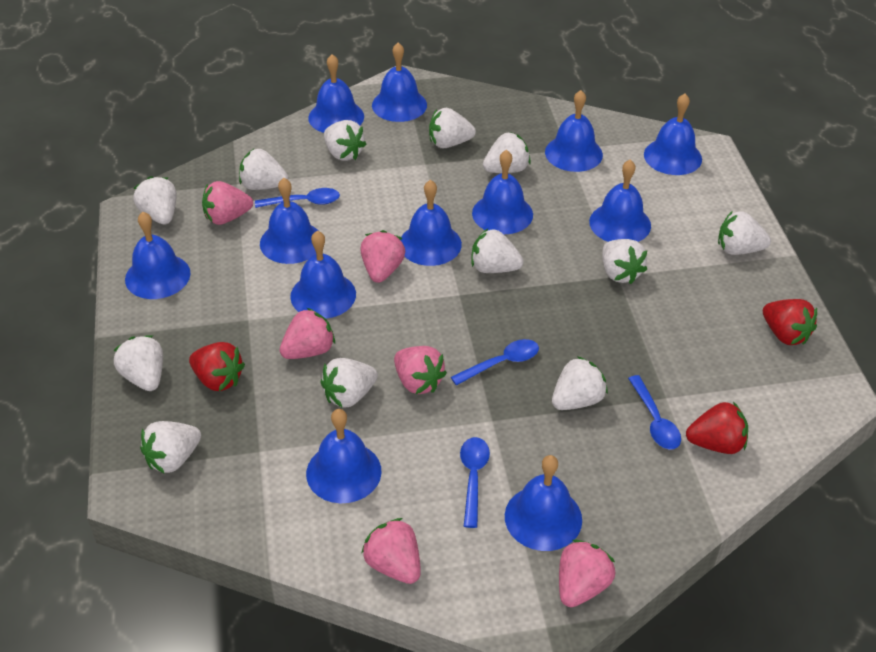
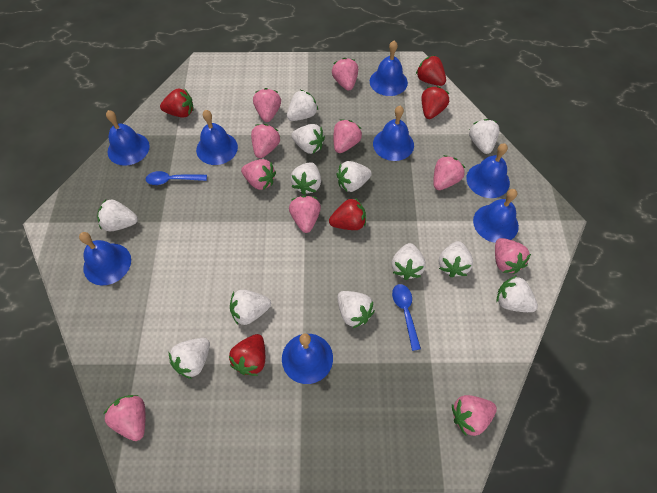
blue bell: [125,212,191,299] [260,178,318,264] [290,231,356,319] [306,409,382,503] [308,54,364,133] [372,43,427,122] [401,180,462,266] [472,150,533,234] [505,455,582,551] [545,90,603,172] [589,160,651,242] [644,93,702,175] = 12 -> [79,232,131,285] [106,110,150,166] [196,110,238,165] [282,333,333,384] [370,41,408,96] [373,106,414,161] [466,143,510,198] [473,189,519,243] = 8
blue spoon: [255,188,340,208] [451,339,539,385] [460,437,490,528] [628,375,681,450] = 4 -> [146,171,207,185] [392,284,421,351] = 2
pink strawberry: [202,181,253,225] [280,308,335,359] [360,230,405,283] [362,518,421,584] [394,346,447,394] [559,540,615,607] = 6 -> [103,395,145,441] [241,159,276,190] [251,124,280,158] [253,88,281,122] [289,196,321,233] [332,57,358,91] [333,119,362,153] [433,155,465,190] [452,395,497,436] [495,238,531,274] = 10
red strawberry: [189,342,245,391] [686,402,748,454] [763,299,817,345] = 3 -> [160,88,194,118] [229,334,265,376] [329,198,366,230] [416,55,446,86] [421,86,450,119] = 5

